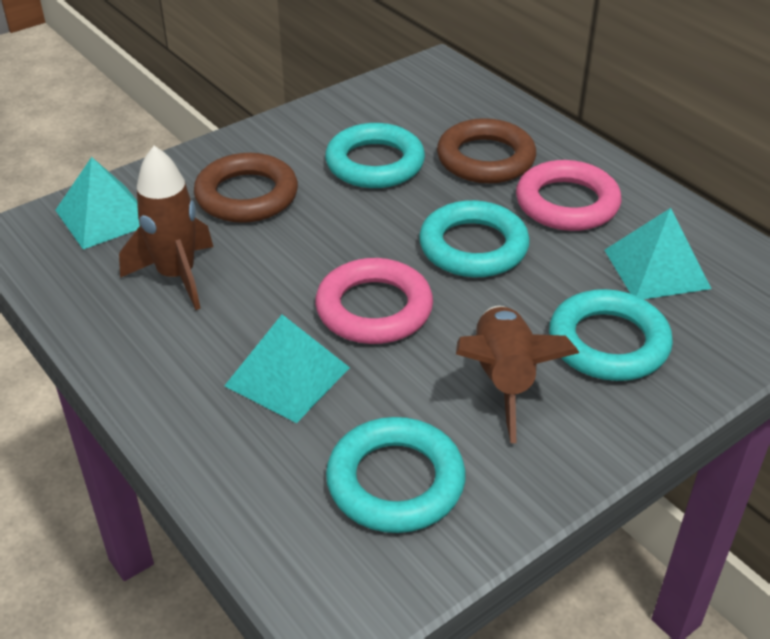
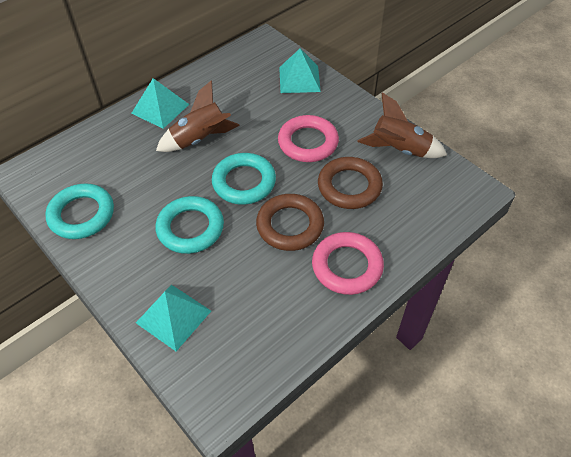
turquoise ring: [325,123,425,188] [326,417,466,533] [419,200,530,277] [549,289,673,381] = 4 -> [45,183,114,239] [155,196,224,254] [212,153,276,205] = 3

